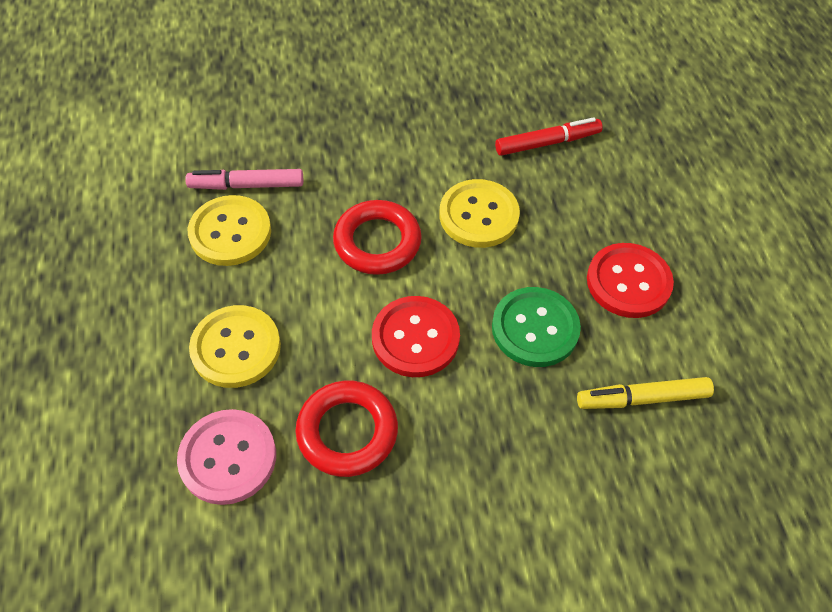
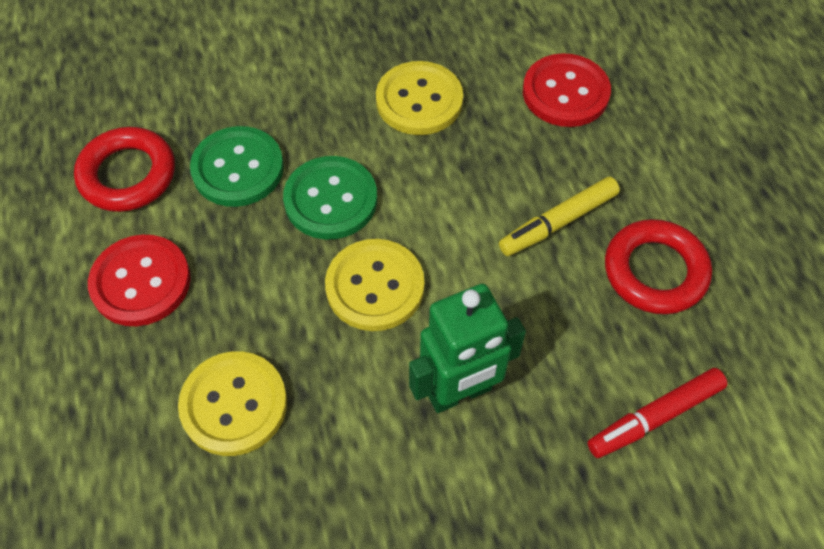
green button: [492,287,581,367] = 1 -> [190,126,284,207] [283,156,377,240] = 2
green robot: none = 0 -> [409,284,526,413] = 1
pink button: [177,409,276,505] = 1 -> none = 0
pink marker: [185,169,303,190] = 1 -> none = 0

